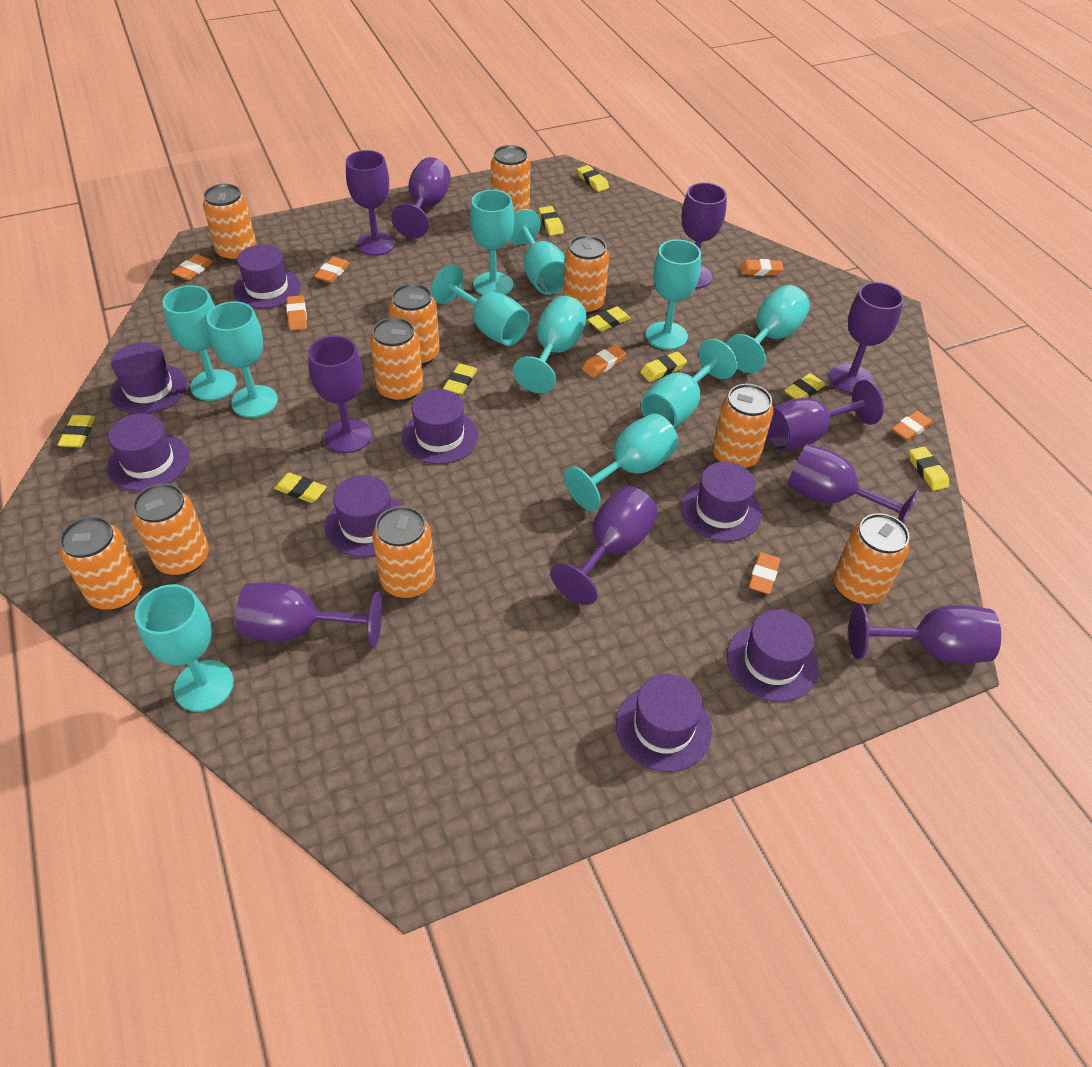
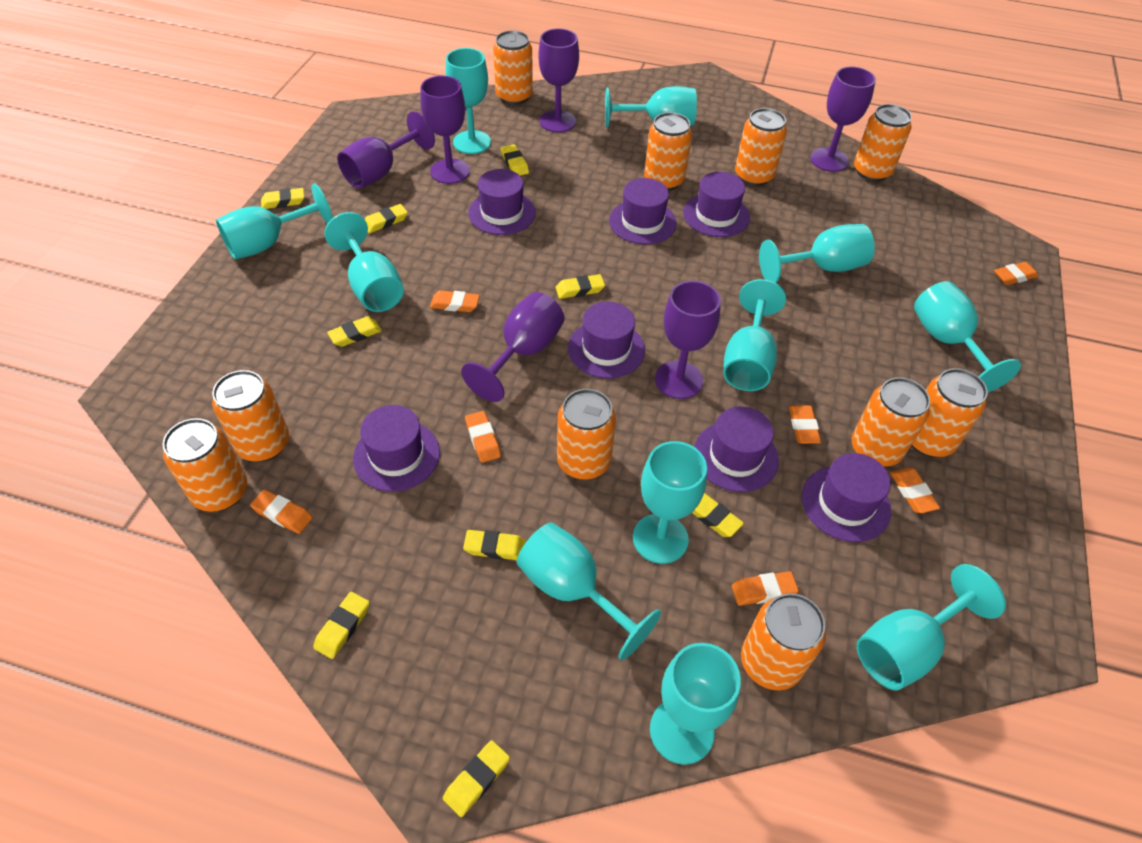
purple goblet: [236,582,382,648] [308,335,372,453] [346,150,395,256] [391,157,451,239] [550,486,658,605] [682,183,727,289] [767,380,884,451] [787,444,920,524] [829,282,904,394] [849,603,1001,664] = 10 -> [337,111,435,188] [420,76,470,184] [461,292,564,402] [538,28,579,132] [655,281,721,399] [810,66,876,172] = 6
purple hat: [107,413,189,491] [110,342,187,414] [233,245,301,309] [325,475,402,557] [402,389,478,464] [616,674,712,772] [681,462,762,542] [727,610,819,702] = 8 -> [353,405,440,492] [468,169,536,235] [568,302,645,379] [609,178,677,244] [683,172,750,237] [694,406,779,492] [802,453,891,542] = 7

